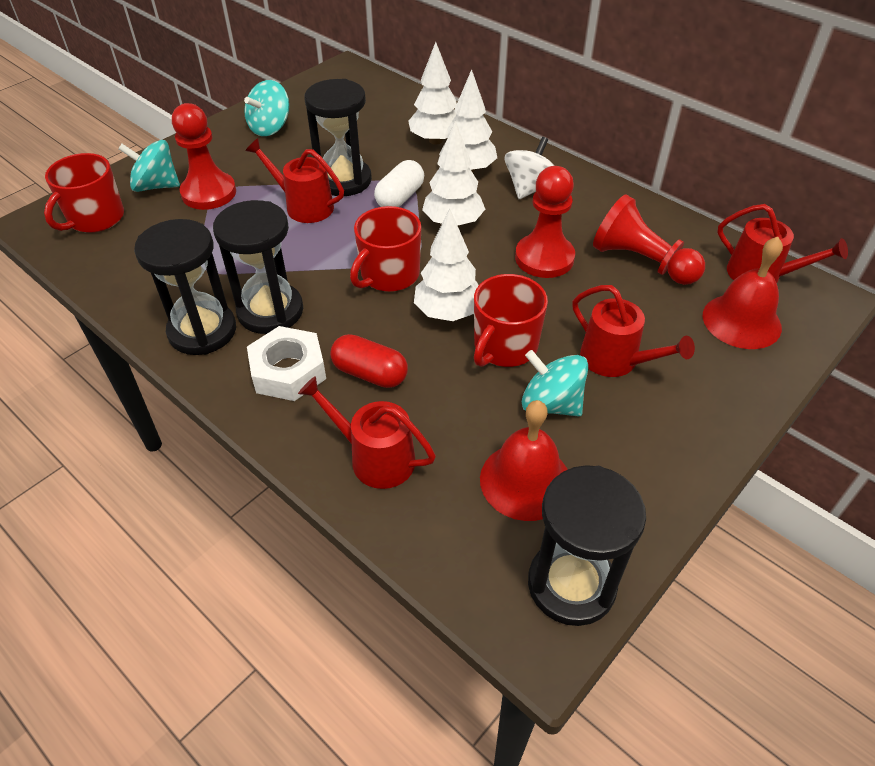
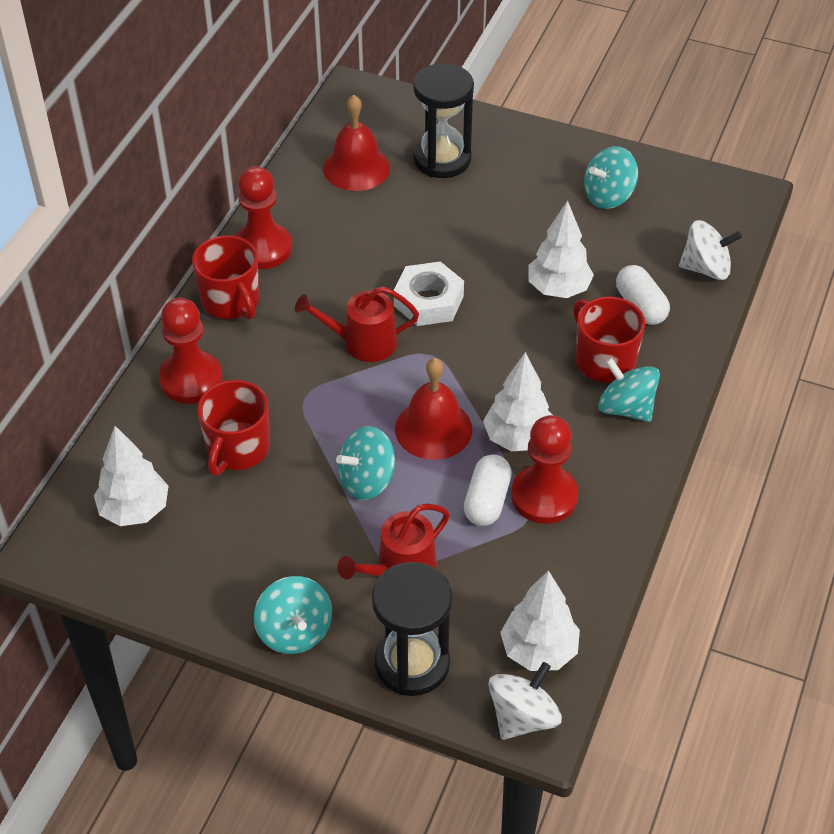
black hourglass: [134,219,236,355] [213,200,303,334] [304,79,372,196] [528,465,646,626] = 4 -> [372,562,452,696] [413,63,474,178] = 2
red capsule: [330,334,408,388] = 1 -> none = 0
red watering can: [245,138,344,223] [298,376,436,489] [573,285,695,377] [717,204,848,283] = 4 -> [295,286,419,362] [337,504,450,579] = 2
turquoise spinning top: [118,140,180,192] [244,80,289,136] [522,350,588,417] = 3 -> [254,576,332,654] [336,426,395,500] [584,146,638,209] [598,358,660,422] = 4
white capsule: [374,160,424,207] = 1 -> [464,454,512,526] [616,265,670,325] = 2
white spinning top: [505,137,554,199] = 1 -> [488,662,562,740] [679,220,742,280] = 2

